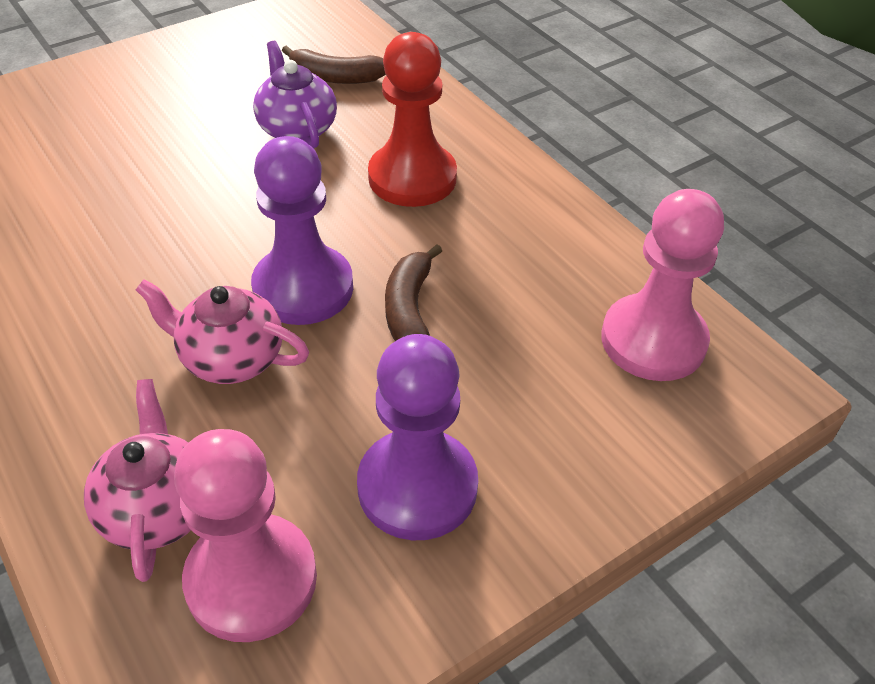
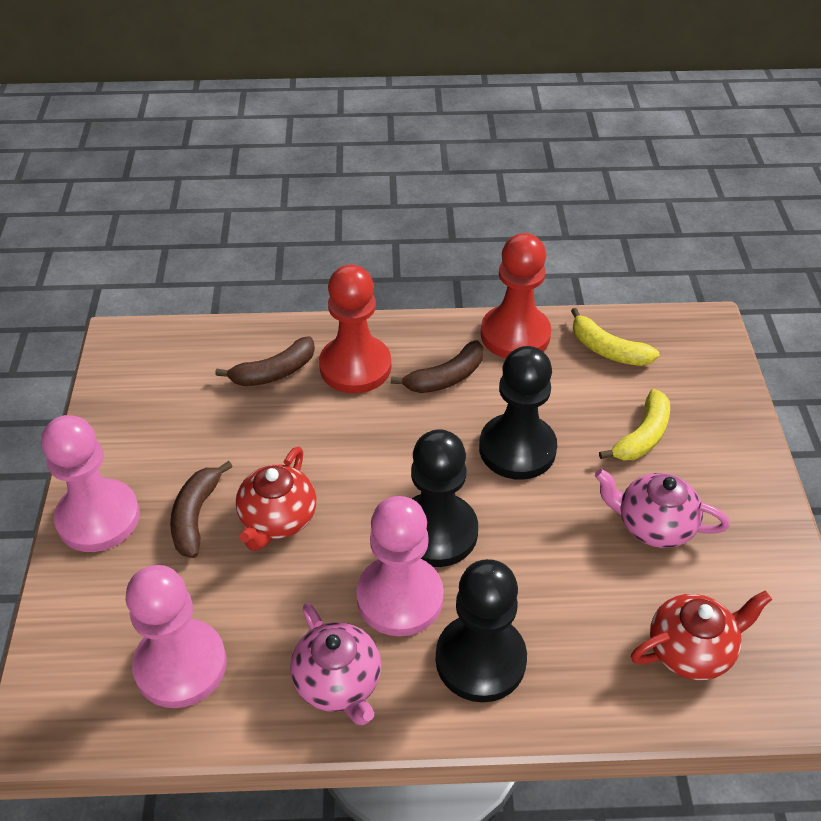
black pawn: none = 0 -> [411,429,478,567] [436,559,527,702] [479,346,557,480] = 3
brown banana: [282,45,386,84] [385,244,442,341] = 2 -> [170,461,233,558] [215,336,315,386] [391,340,483,393] = 3
pink pawn: [174,429,317,642] [601,189,724,381] = 2 -> [41,415,140,552] [126,565,227,708] [356,496,444,636] = 3
purple pawn: [251,136,353,325] [357,334,478,540] = 2 -> none = 0
purple teapot: [253,41,337,148] = 1 -> none = 0
red pawn: [368,32,457,207] = 1 -> [319,264,391,393] [481,233,551,358] = 2
red teapot: none = 0 -> [236,447,317,551] [631,591,772,680] = 2
yellow banana: none = 0 -> [571,308,660,366] [599,389,670,461] = 2

